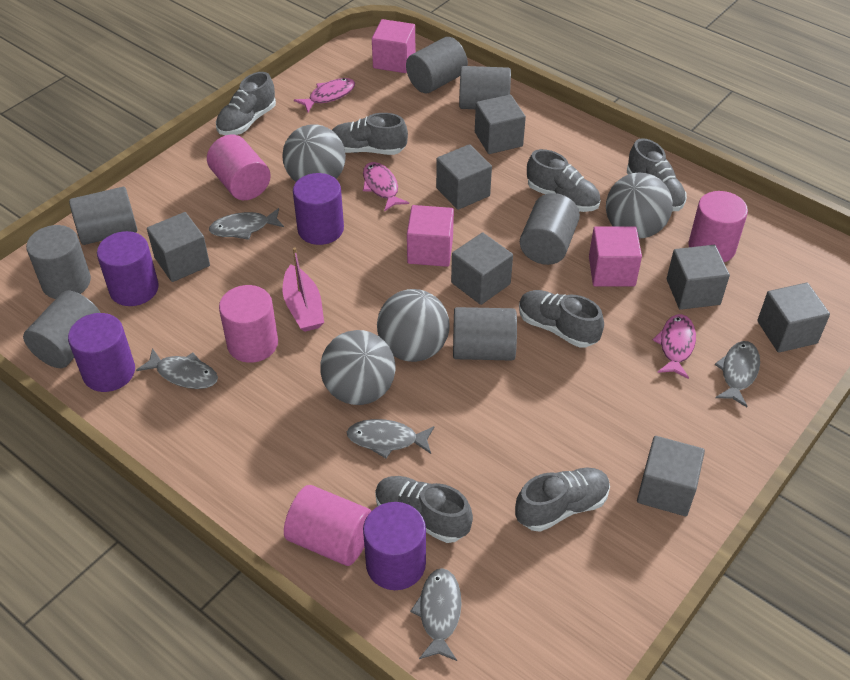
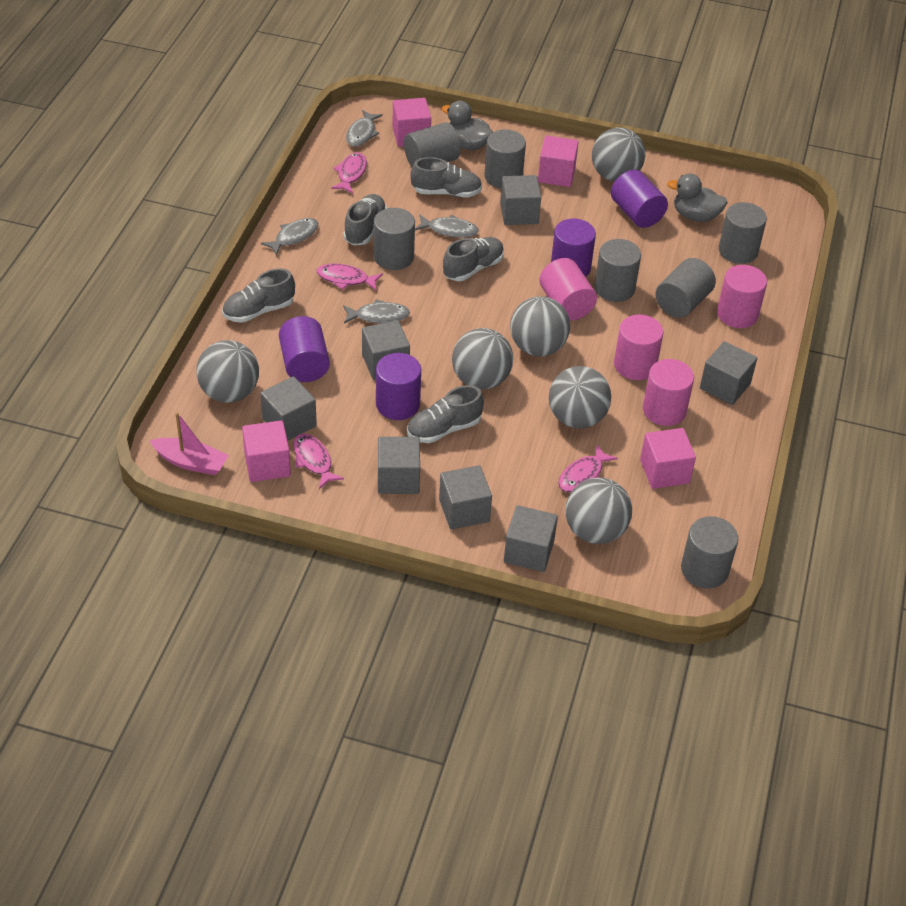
grey ball: [282,124,346,182] [320,330,396,405] [377,289,449,362] [606,173,673,239] = 4 -> [196,340,259,403] [452,328,513,390] [510,296,570,357] [549,366,611,429] [565,477,632,544] [592,127,645,182] = 6
grey duck: none = 0 -> [442,101,493,151] [667,173,728,222] = 2
grey fish: [136,348,218,389] [209,208,284,240] [347,419,434,458] [410,568,462,661] [714,341,760,407] = 5 -> [261,218,318,256] [343,299,410,324] [346,110,383,147] [415,215,479,238] = 4
grey shoe: [216,72,276,135] [332,113,408,155] [375,476,473,543] [515,468,610,532] [519,290,604,348] [527,149,601,212] [627,138,687,211] = 7 -> [222,268,295,323] [343,194,387,245] [407,385,484,443] [410,157,482,197] [443,237,504,281] = 5
pink cube: [372,19,415,73] [407,205,454,267] [589,226,642,286] = 3 -> [242,420,291,482] [392,98,431,147] [538,136,579,187] [640,428,696,489] = 4
pink fish: [294,78,355,112] [363,162,409,211] [653,314,696,379] = 3 -> [293,433,344,489] [317,264,383,290] [331,153,367,193] [558,445,618,492] = 4

